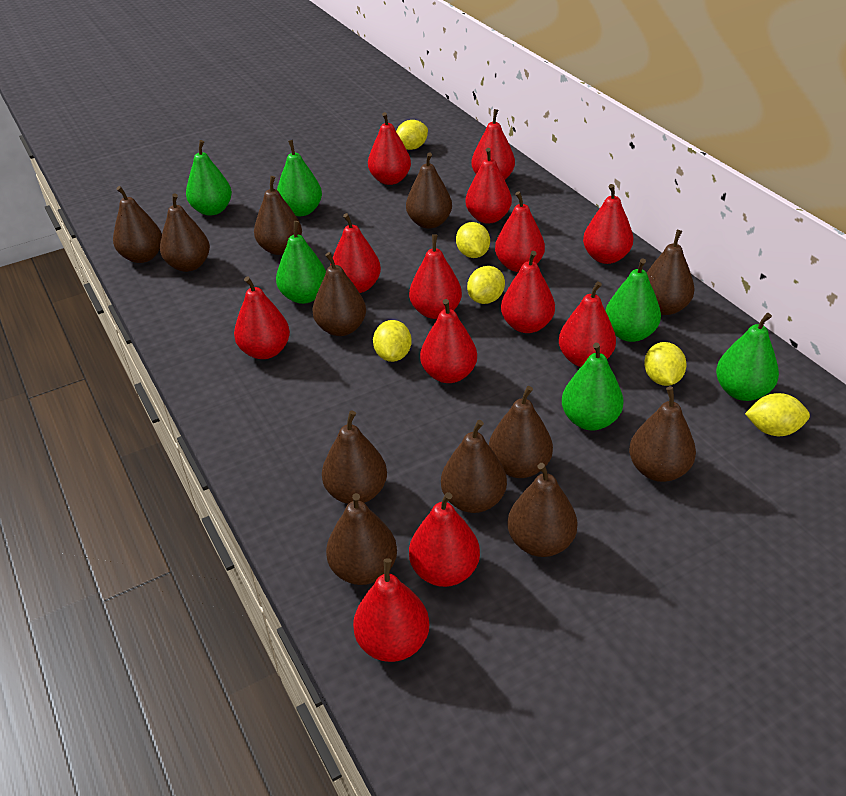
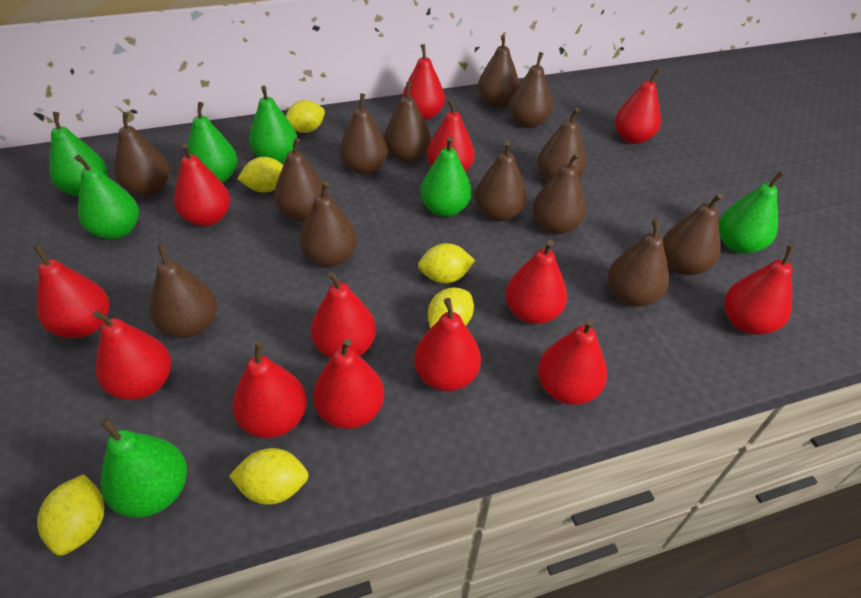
brown pear: [113,186,162,263] [160,193,210,272] [254,176,302,255] [312,252,366,336] [322,411,387,504] [326,493,397,585] [406,153,452,229] [441,420,507,513] [489,386,553,478] [507,463,577,557] [629,387,696,482] [647,230,695,315] = 12 -> [114,112,170,196] [149,245,217,338] [274,138,327,221] [300,181,357,267] [340,93,388,175] [384,82,431,162] [475,141,527,221] [478,35,519,107] [509,52,553,128] [533,153,586,234] [537,108,586,182] [608,219,669,307] [663,194,723,275] = 13
green pear: [186,140,232,216] [276,221,326,304] [277,140,322,216] [562,343,624,430] [605,258,661,342] [716,313,779,401] = 6 -> [49,112,107,197] [74,155,139,239] [100,418,187,518] [188,102,237,183] [249,85,297,163] [420,136,472,217] [719,171,785,254] = 7

